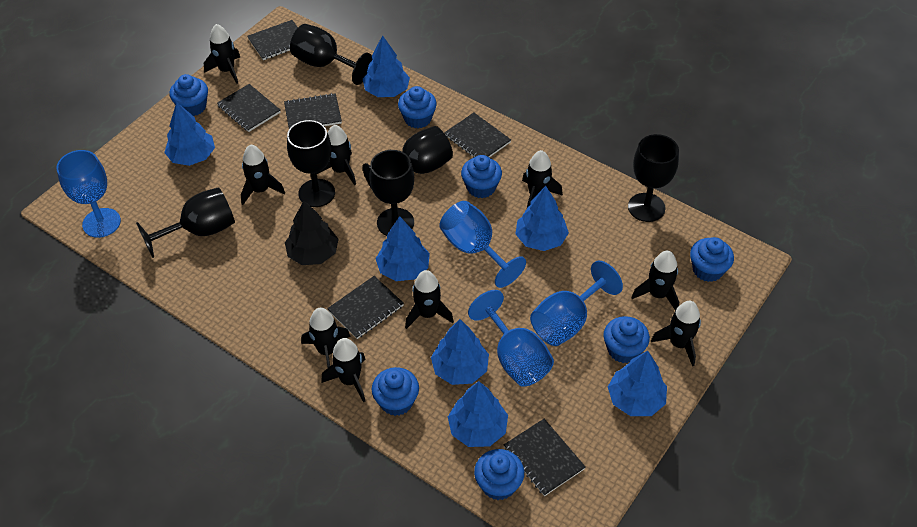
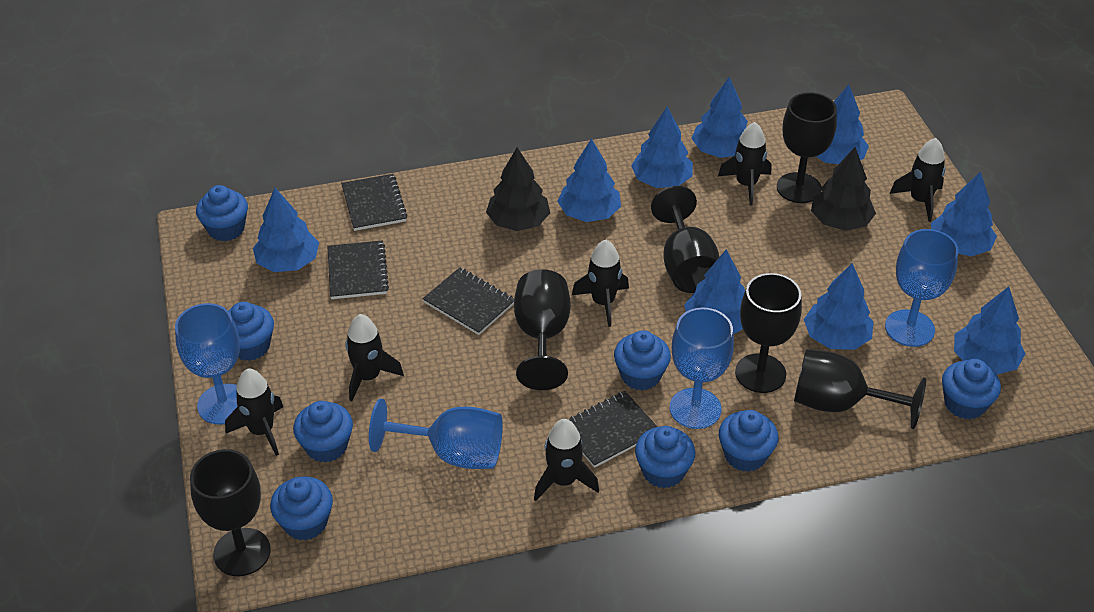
black notebook: [217,84,281,132] [247,20,298,60] [284,93,342,129] [327,276,404,339] [444,113,511,158] [504,419,586,496] = 6 -> [327,241,389,299] [341,174,408,231] [423,267,514,335] [568,391,658,468] = 4
black rocket: [204,24,240,84] [241,144,285,205] [301,308,351,368] [317,125,356,185] [321,338,366,402] [405,270,454,329] [522,150,563,208] [631,250,679,311] [651,301,701,366] = 9 -> [225,369,283,456] [345,314,404,402] [534,419,599,501] [572,240,629,327] [718,122,771,205] [890,138,946,222] = 6
black tree: [285,201,339,265] = 1 -> [486,147,550,231] [811,147,876,231] = 2
blue cupcake: [169,74,208,116] [372,367,419,416] [398,86,437,128] [461,155,502,198] [474,449,524,500] [603,316,650,363] [690,237,734,282] = 7 -> [196,185,248,241] [228,302,274,361] [270,477,333,540] [293,401,353,463] [614,330,671,391] [635,426,695,488] [719,410,778,472] [942,359,1001,419] = 8
blue tree: [164,102,215,166] [363,35,410,97] [375,216,430,281] [431,319,489,385] [448,381,508,447] [515,186,569,251] [608,351,667,416] = 7 -> [253,188,319,272] [557,138,621,222] [631,106,693,188] [684,249,745,334] [691,77,748,158] [804,263,874,350] [816,84,869,164] [931,171,997,256] [954,286,1025,375] = 9

